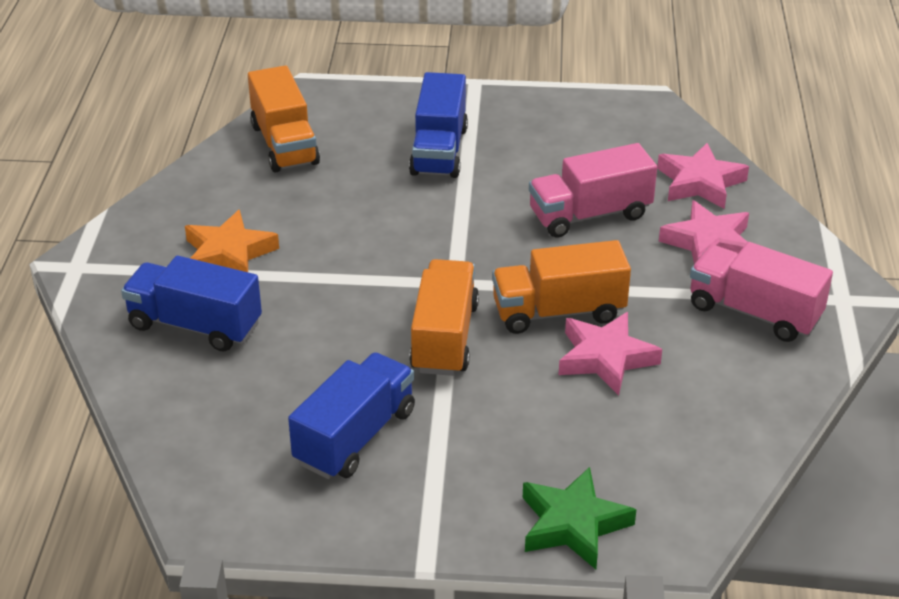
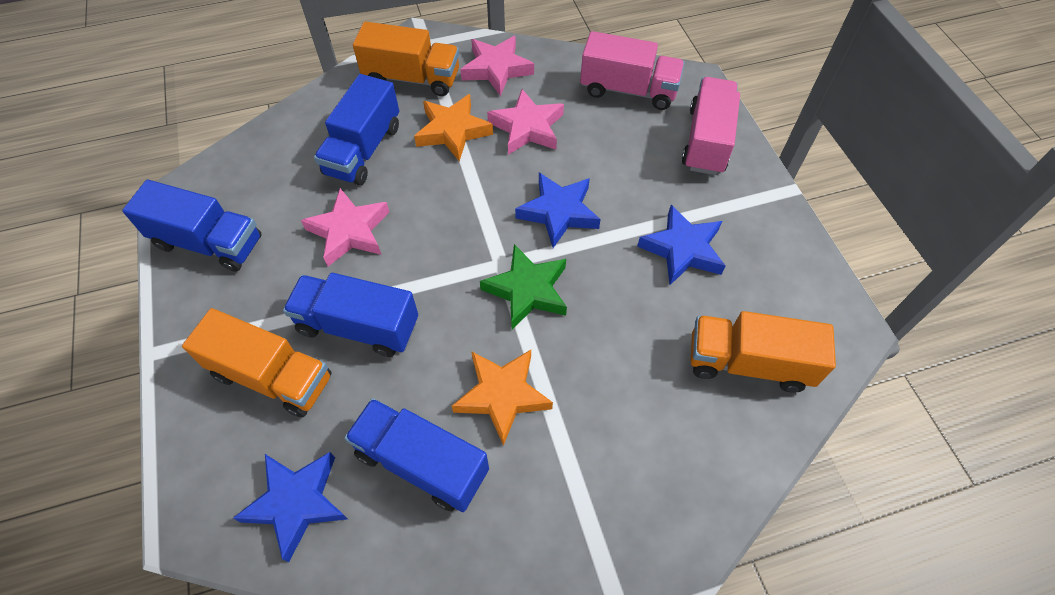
blue star: none = 0 -> [233,452,348,562] [515,172,601,248] [637,205,726,285] = 3
blue truck: [121,256,262,351] [288,352,415,479] [409,72,468,178] = 3 -> [122,180,262,272] [283,273,418,357] [314,74,399,186] [344,398,489,512] = 4
orange star: [185,210,279,272] = 1 -> [414,94,493,162] [452,350,553,446] = 2

